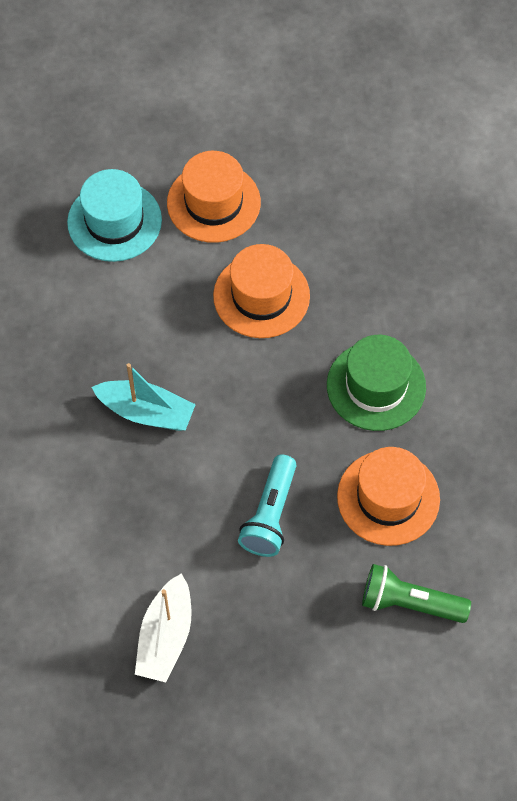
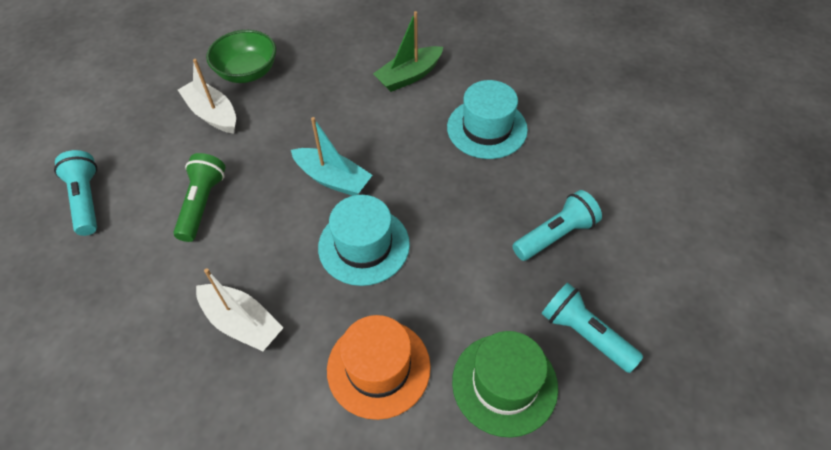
green boat: none = 0 -> [373,11,443,92] = 1
green bowl: none = 0 -> [206,30,276,83] = 1
orange hat: [167,151,261,243] [213,244,310,338] [337,447,440,546] = 3 -> [327,315,431,420] = 1
turquoise flashlight: [238,454,296,557] = 1 -> [54,150,97,236] [513,190,602,261] [541,282,643,373] = 3
turquoise hat: [67,169,162,262] = 1 -> [318,195,410,286] [447,80,528,159] = 2
white boat: [135,573,191,682] = 1 -> [178,59,236,133] [196,268,284,351] = 2

